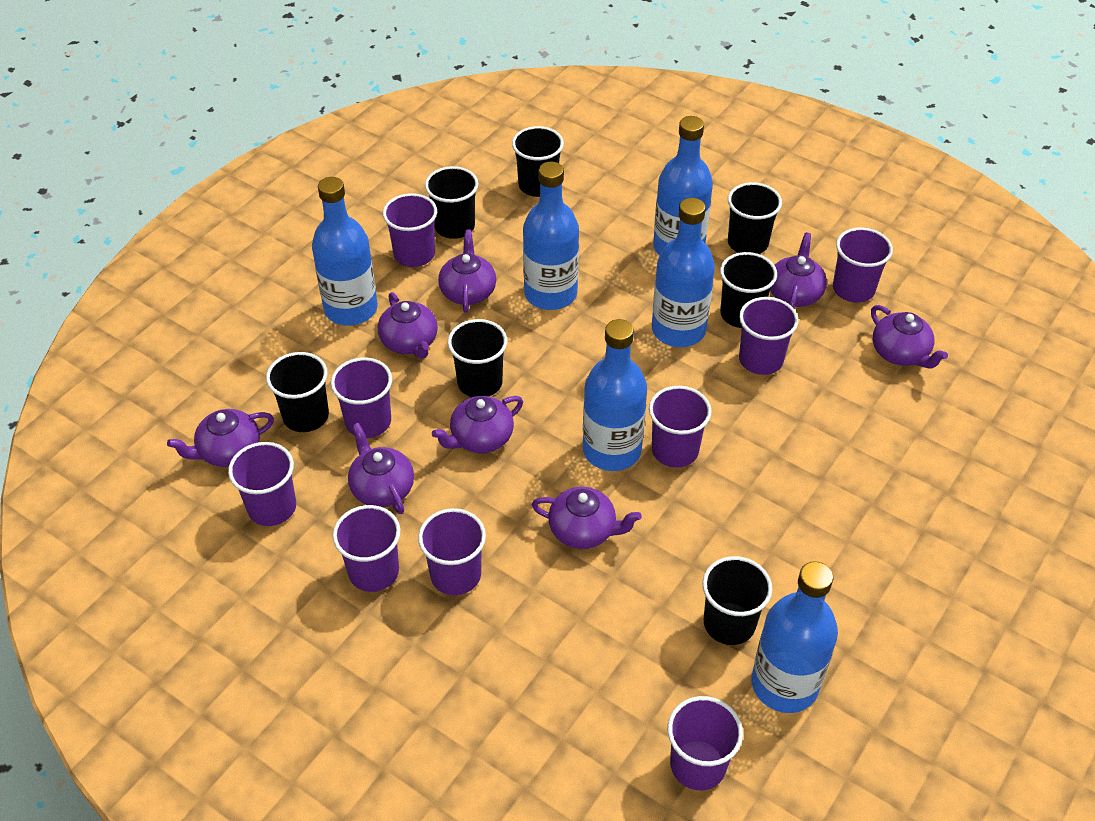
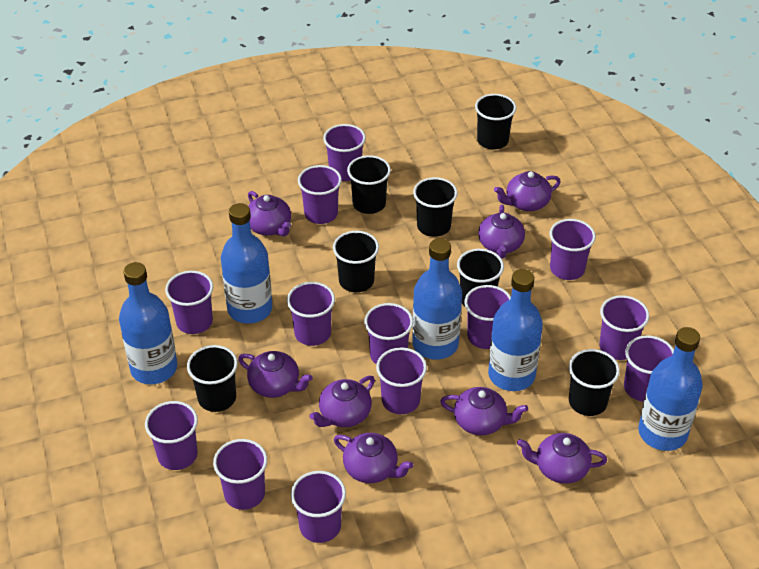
blue bottle: [312,177,378,326] [523,162,579,310] [583,319,647,471] [652,198,715,347] [653,116,713,256] [751,561,838,713] = 6 -> [119,262,177,384] [221,203,272,324] [412,238,462,360] [488,269,543,391] [638,327,703,451] = 5
purple cup: [228,442,296,526] [331,357,392,438] [333,505,400,592] [383,193,437,267] [418,508,486,595] [649,386,712,468] [667,696,743,790] [739,297,799,375] [833,228,893,303] = 9 -> [145,401,198,470] [165,271,213,334] [213,439,267,510] [287,282,335,346] [291,471,346,543] [298,165,342,224] [323,124,366,181] [364,303,413,365] [376,347,427,414] [465,285,511,349] [549,219,596,280] [599,295,649,360] [624,335,674,402] = 13

